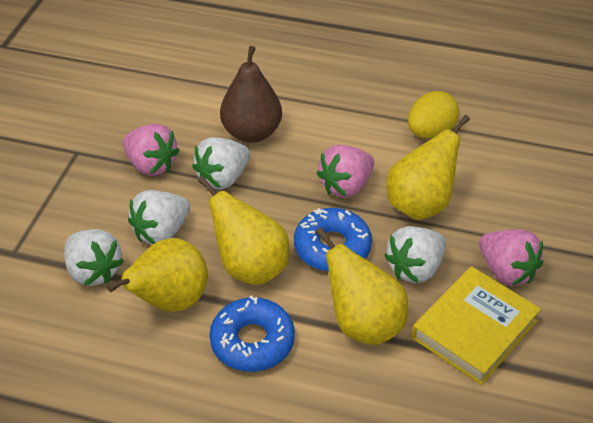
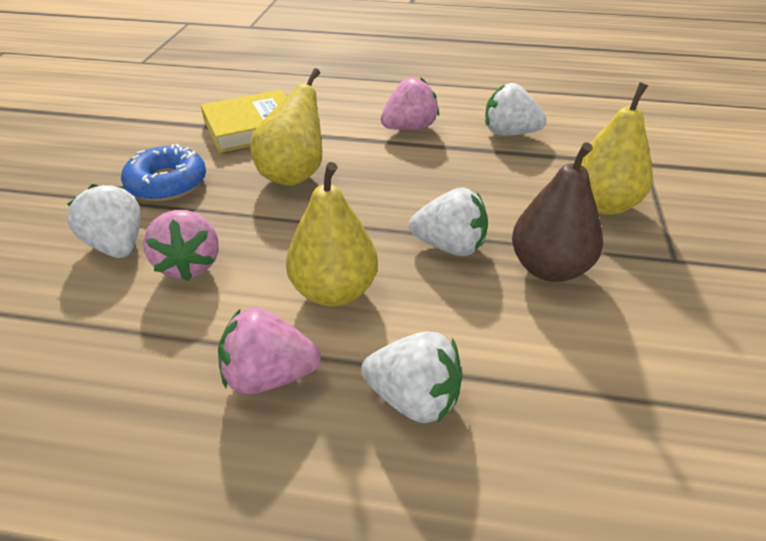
blue donut: [209,296,295,372] [294,208,372,272] = 2 -> [121,144,206,201] = 1
yellow egg: [408,91,459,139] = 1 -> none = 0
yellow pear: [107,238,208,312] [198,176,290,285] [315,227,408,345] [386,115,470,220] = 4 -> [250,68,322,186] [286,162,378,306] [581,82,653,215] = 3

